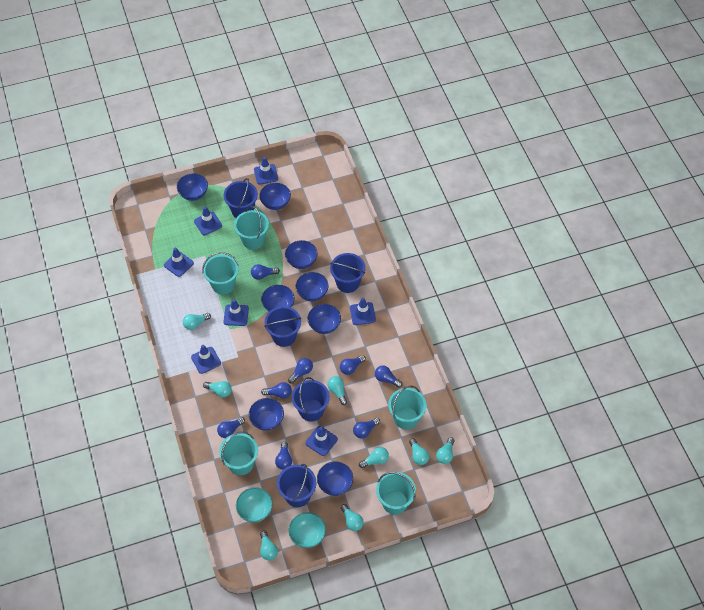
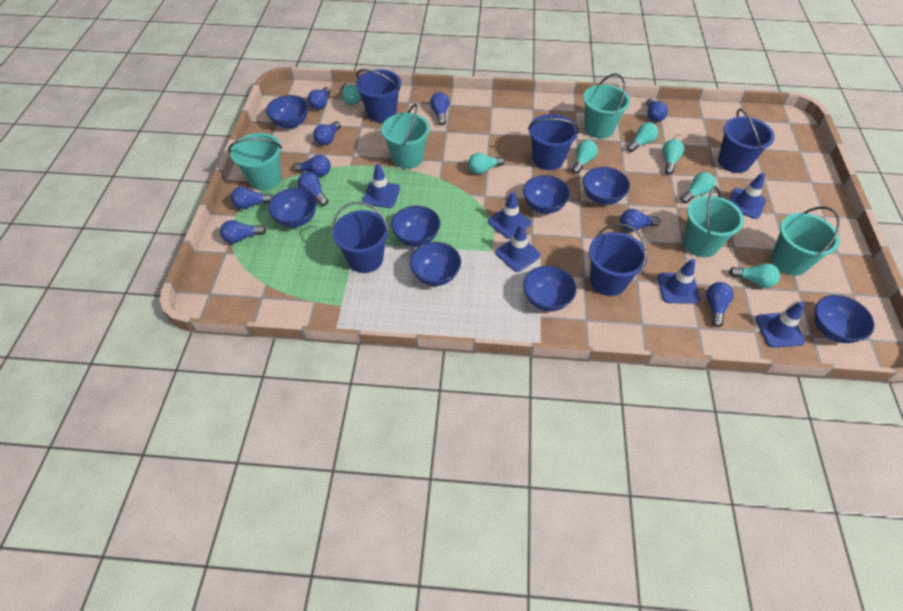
blue light bulb: [217,417,245,438] [251,264,280,280] [261,382,292,399] [275,442,292,470] [288,358,313,384] [340,355,366,375] [353,418,380,439] [375,366,403,388] = 8 -> [220,220,266,243] [231,187,274,209] [293,155,331,176] [298,172,328,206] [308,87,331,110] [313,121,341,145] [430,92,449,125] [620,209,660,232] [646,98,668,122] [706,282,734,327] = 10
blue traffic cone: [164,248,194,277] [191,345,221,374] [194,206,222,235] [223,299,249,326] [254,157,278,185] [305,426,338,456] [350,298,376,325] = 7 -> [363,164,400,208] [488,192,532,239] [495,224,541,272] [658,259,700,304] [729,173,766,219] [756,302,805,348] = 6
turquoise bowl: [236,487,273,523] [289,512,326,548] = 2 -> none = 0
turquoise light bulb: [183,313,211,330] [203,381,232,398] [260,531,278,560] [327,376,347,405] [341,504,364,531] [359,447,389,468] [409,438,429,465] [436,437,455,464] = 8 -> [342,83,361,105] [468,153,505,174] [572,140,598,174] [627,122,659,152] [662,139,684,174] [681,172,716,204] [729,263,780,288] = 7

